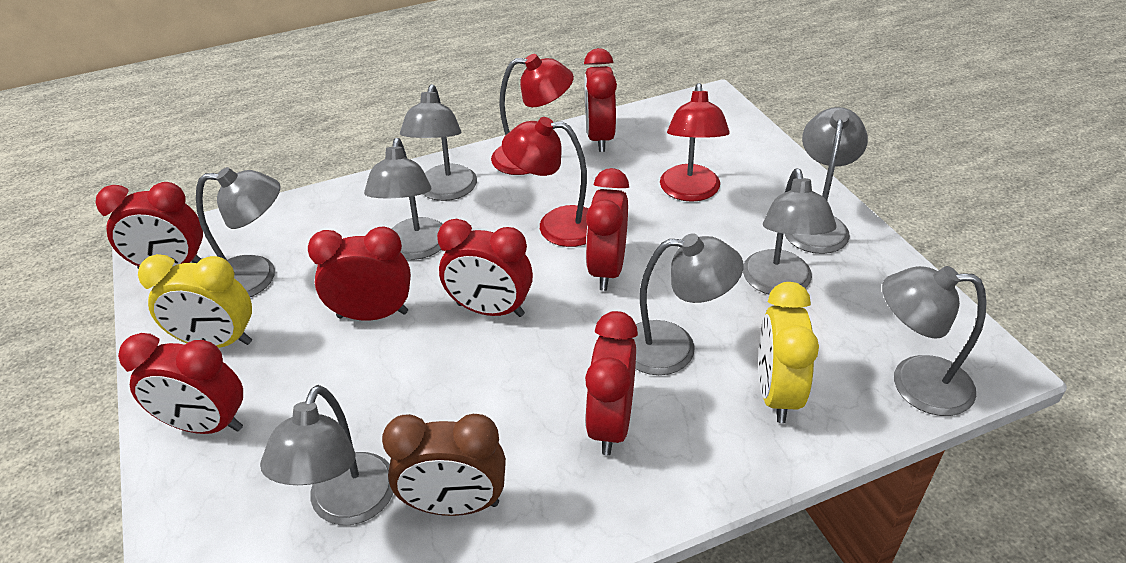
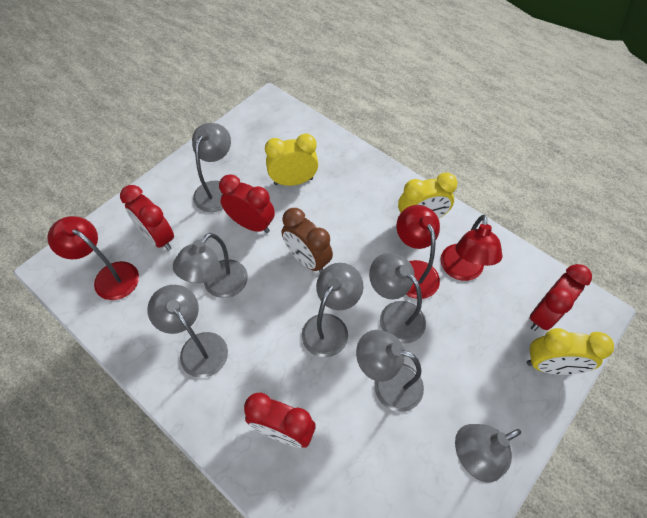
grey lamp: [196,167,281,297] [260,385,394,525] [364,138,442,260] [400,84,477,201] [632,233,744,375] [743,168,837,295] [785,107,868,254] [882,266,987,416] = 8 -> [147,285,228,378] [173,233,248,298] [192,123,231,212] [302,263,363,357] [356,330,424,412] [369,253,426,344] [455,424,521,483] = 7
red clock: [96,182,203,269] [118,333,243,434] [308,226,411,320] [437,219,533,317] [584,48,617,152] [585,311,638,455] [586,168,629,291] = 7 -> [120,185,174,251] [219,174,275,233] [244,393,316,448] [530,264,592,331] = 4
yellow clock: [138,254,252,348] [759,282,819,423] = 2 -> [265,133,318,186] [398,173,458,219] [527,328,614,375] = 3

